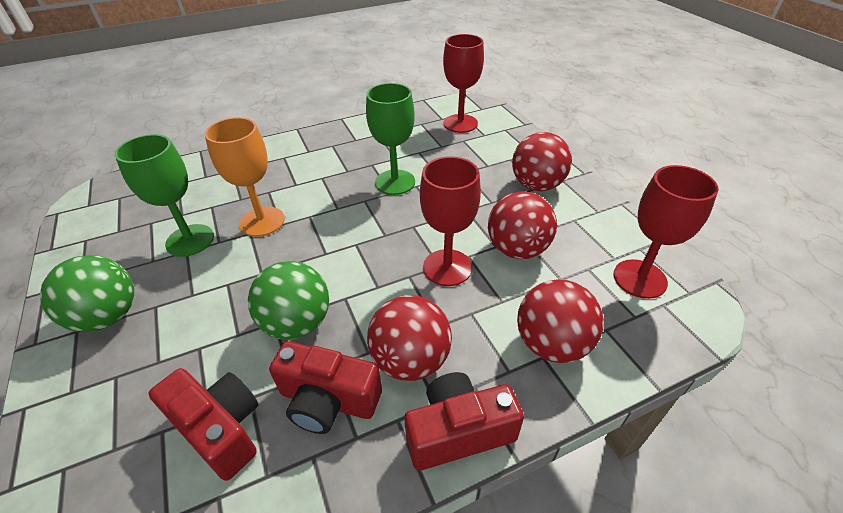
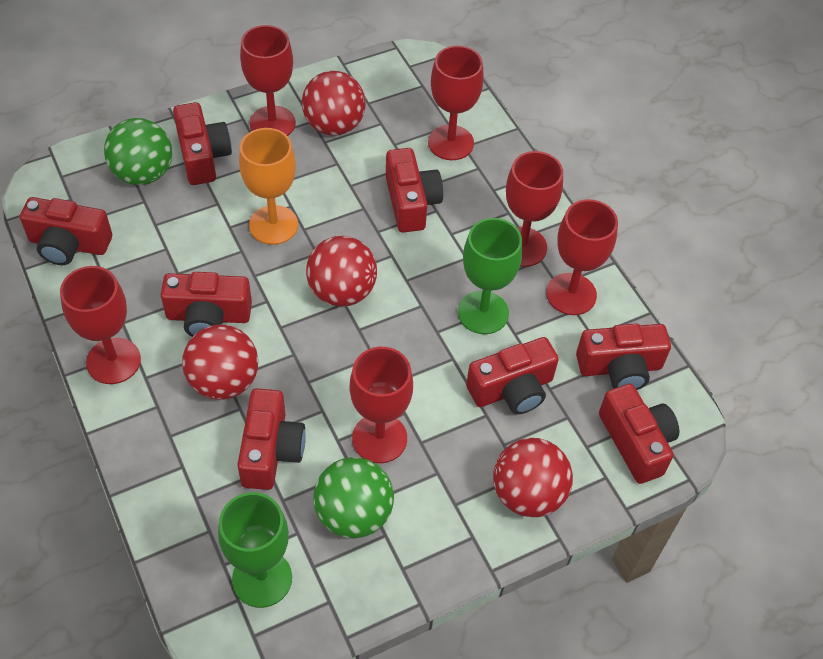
red camera: [148,368,258,481] [269,341,382,434] [404,372,524,471] = 3 -> [20,197,112,265] [161,272,252,337] [173,102,232,185] [237,388,306,490] [386,148,443,233] [466,337,559,414] [576,324,671,390] [599,384,679,484] = 8
red goblet: [420,156,481,286] [443,34,484,133] [613,165,719,299] = 3 -> [60,266,141,384] [240,25,296,136] [350,347,413,463] [428,46,484,160] [506,151,563,267] [546,199,618,315] = 6

